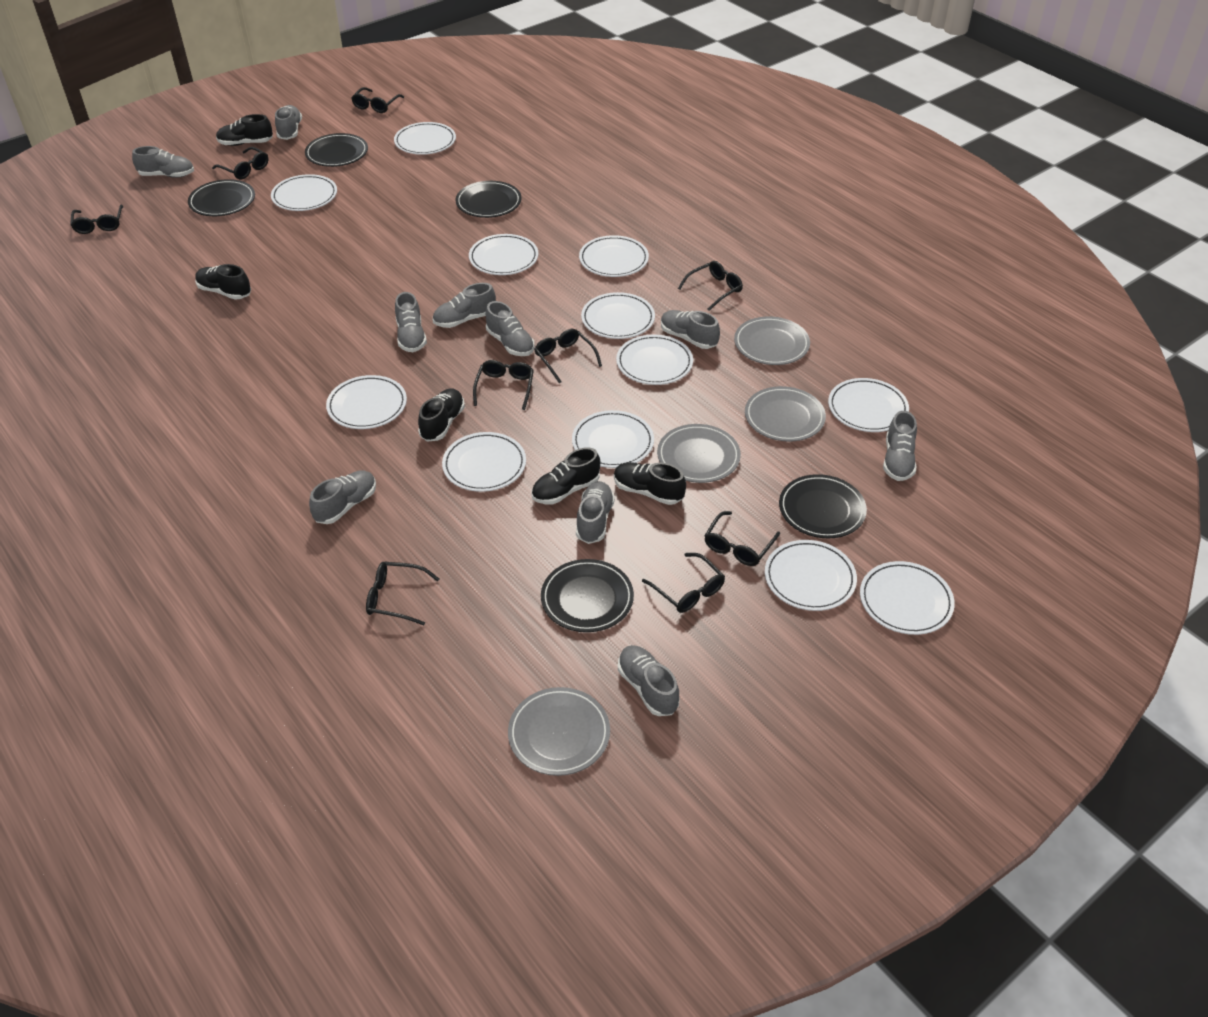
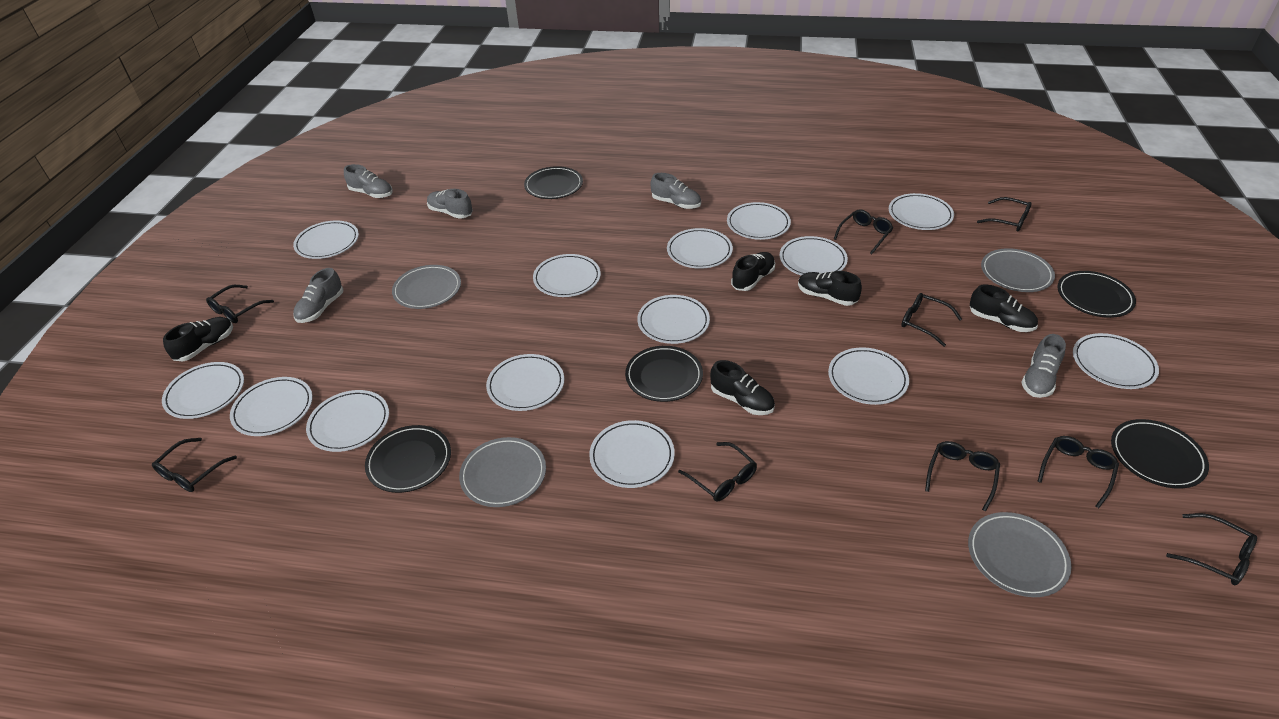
grey shoe: [132,146,194,178] [275,105,302,140] [309,470,376,524] [395,292,427,352] [433,283,496,328] [486,301,535,356] [576,481,615,544] [618,645,680,716] [661,310,720,349] [883,411,917,481] = 10 -> [293,268,343,323] [344,164,393,198] [427,189,473,219] [650,173,701,209] [1021,334,1066,398] = 5
white plate: [271,174,337,211] [326,375,407,429] [394,122,456,155] [442,432,526,492] [469,234,538,275] [572,410,654,468] [579,235,649,277] [581,292,655,339] [616,334,693,385] [765,540,857,611] [828,378,909,432] [860,561,955,635] = 12 -> [162,362,244,419] [230,377,313,436] [293,220,359,259] [306,390,389,452] [486,354,564,411] [533,254,601,297] [589,420,675,488] [637,295,710,344] [667,228,733,269] [727,202,791,240] [780,236,848,275] [828,347,909,405] [889,193,954,230] [1073,333,1159,389] = 14

